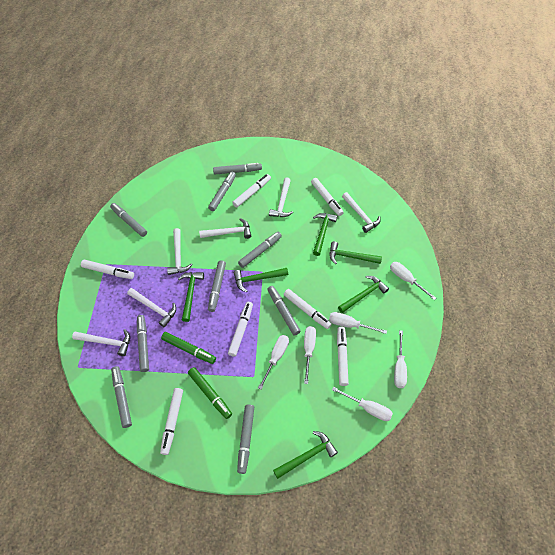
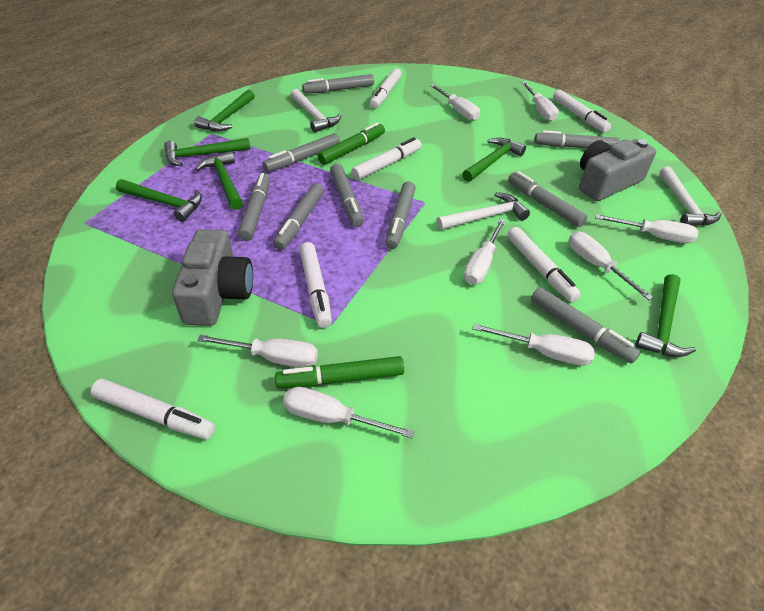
grey camera: none = 0 -> [172,229,253,326] [579,139,656,201] = 2
white hammer: [72,329,130,356] [127,288,176,328] [167,228,193,275] [199,218,251,239] [269,177,293,217] [342,192,381,233] = 6 -> [291,89,341,132] [437,192,530,230] [659,166,721,226] = 3
white marker: [81,260,134,279] [160,388,183,455] [228,302,253,357] [232,174,271,208] [284,289,332,329] [311,178,344,216] [337,327,349,386] = 7 -> [91,379,215,439] [299,242,332,328] [351,137,422,180] [370,68,402,109] [507,227,581,303] [553,90,611,133] = 6
white screwdriver: [258,335,289,390] [304,326,316,384] [329,312,387,334] [332,387,393,421] [390,262,436,300] [394,330,407,388] = 6 -> [197,335,318,368] [283,387,415,439] [430,84,480,121] [464,219,506,285] [472,323,595,366] [522,82,559,122] [569,231,654,300] [595,214,699,243] = 8

